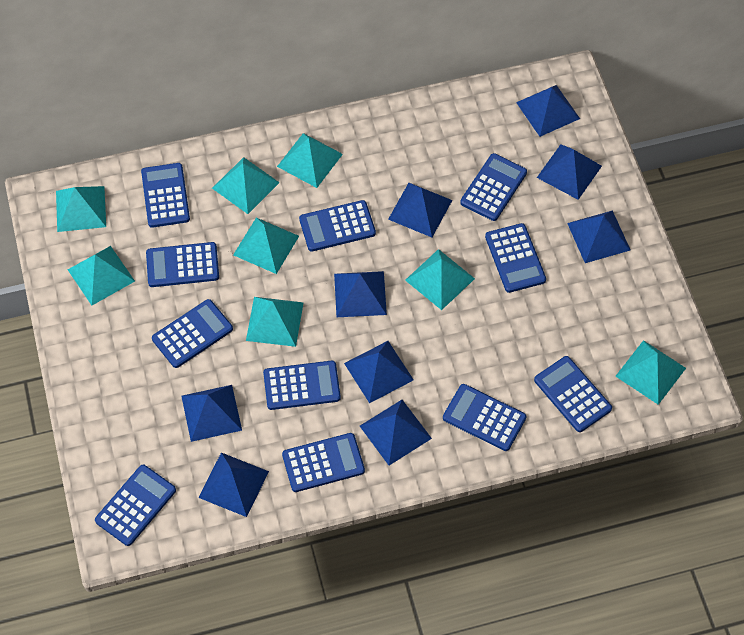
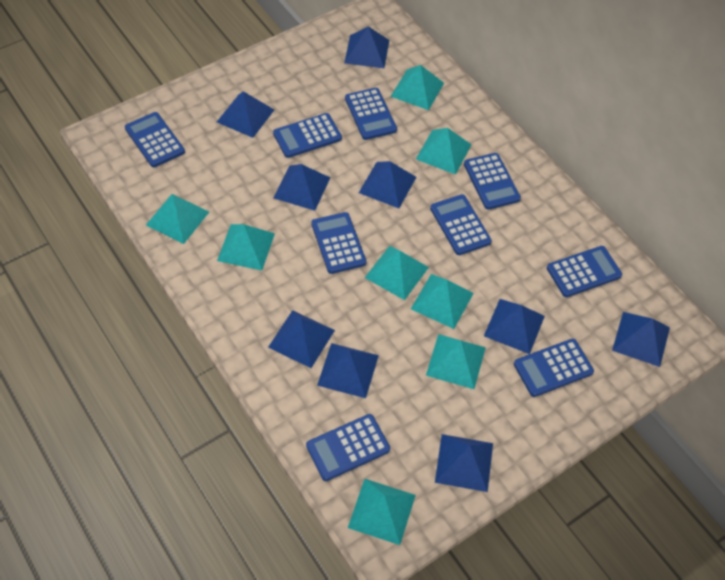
blue calculator: [95,465,176,546] [141,163,190,228] [146,242,219,287] [152,299,233,368] [263,361,341,410] [282,433,365,492] [299,200,376,252] [443,384,526,451] [460,153,527,221] [485,223,546,293] [534,356,612,432] = 11 -> [125,112,185,167] [273,113,342,158] [306,414,390,481] [311,212,366,274] [345,88,397,140] [430,194,492,255] [464,153,521,210] [514,339,594,397] [547,246,622,297] = 9

